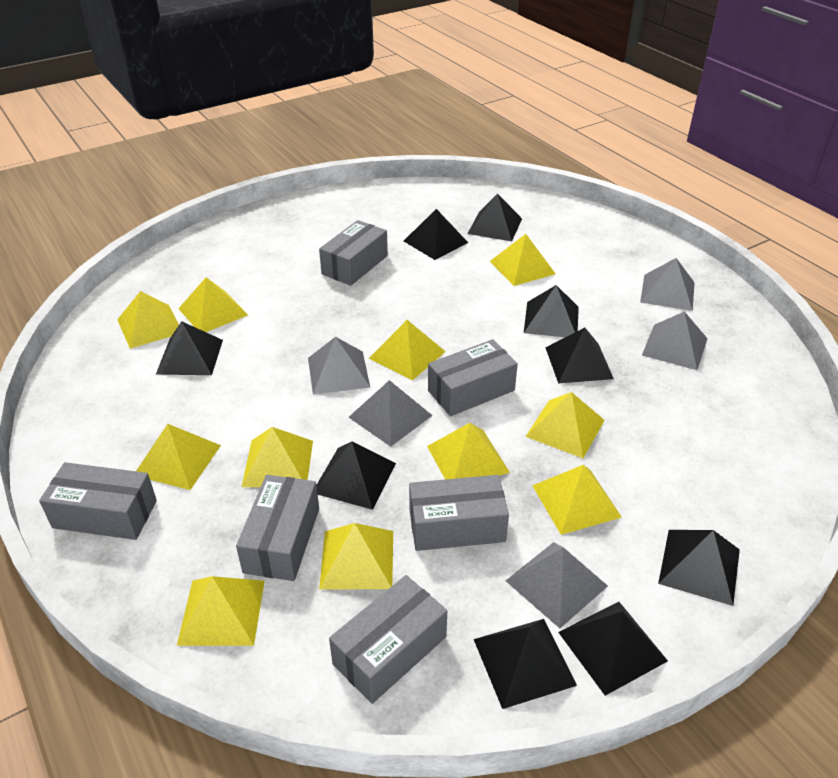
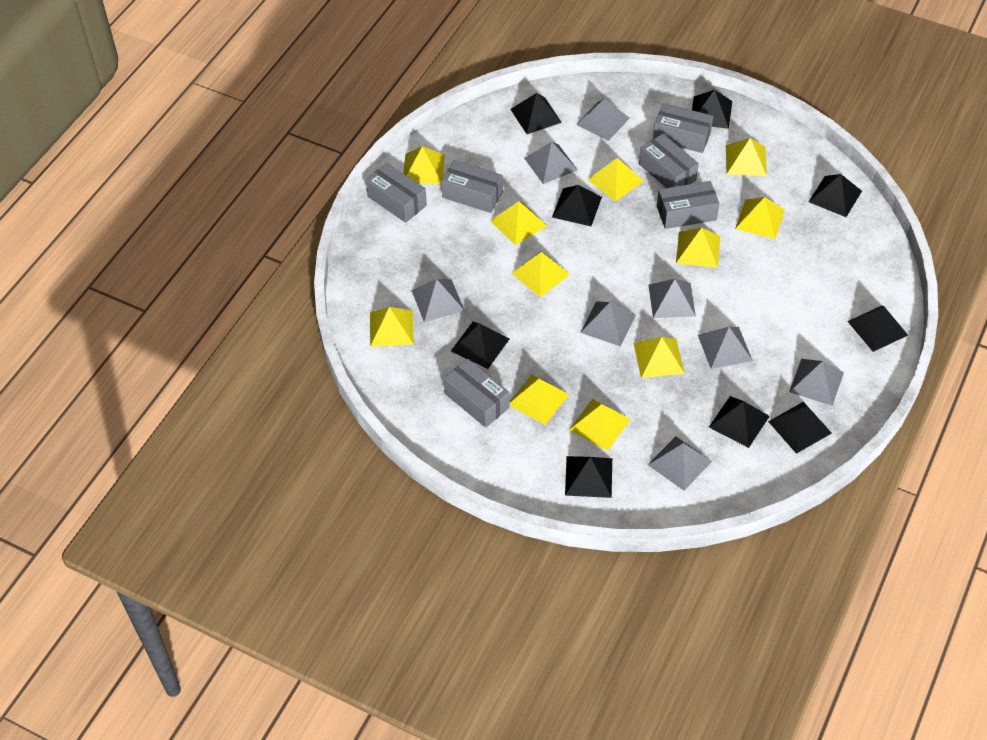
grey pyramid: [308,337,370,395] [349,380,433,447] [506,542,608,628] [640,258,695,311] [642,311,708,370] = 5 -> [411,279,465,322] [524,142,578,184] [576,98,630,141] [580,301,636,347] [648,436,712,491] [649,279,696,318] [698,327,753,369] [789,359,844,406] = 8

